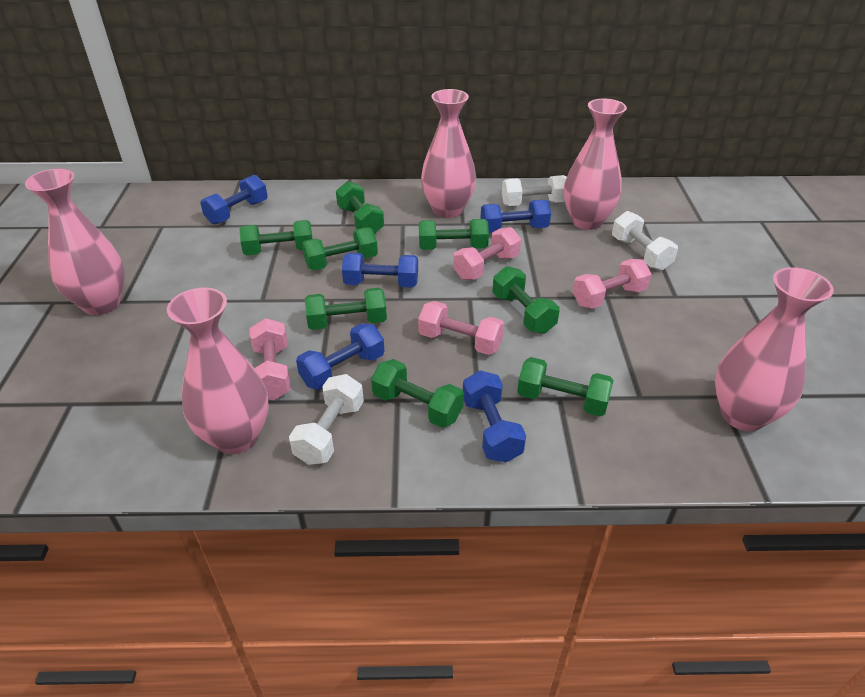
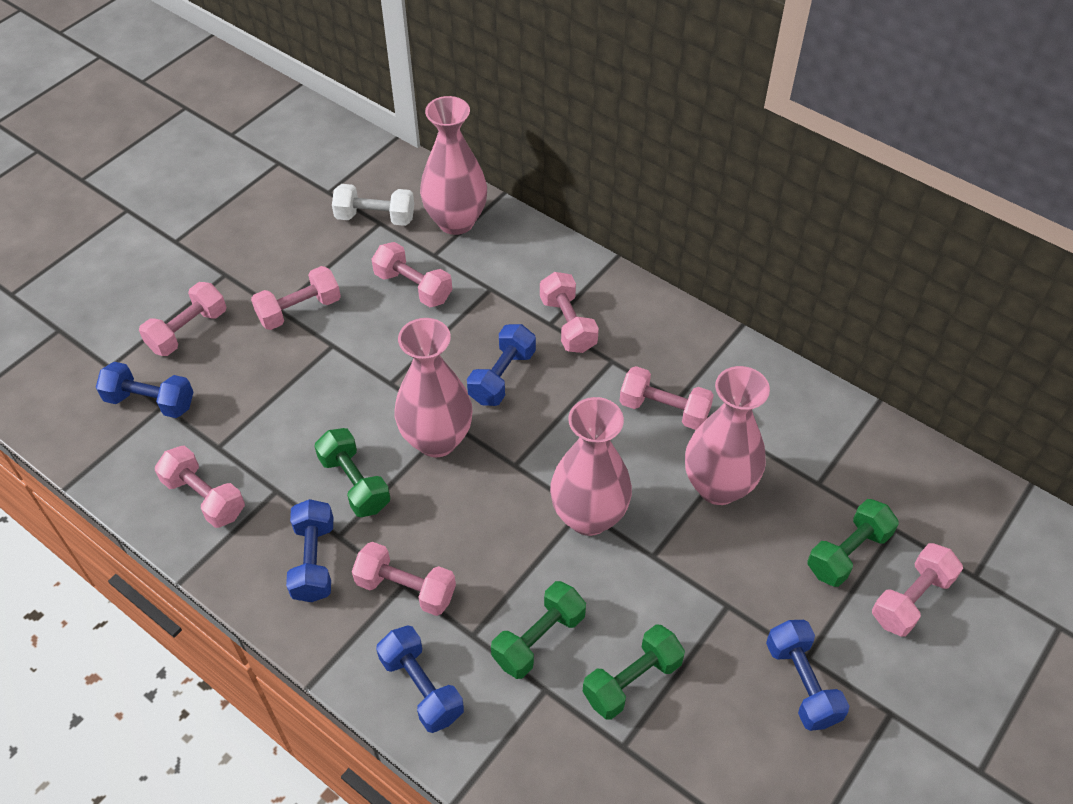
green dumbbell: [239,220,312,255] [302,227,378,270] [305,288,387,330] [336,181,384,234] [371,359,464,428] [419,219,489,250] [492,266,560,334] [517,357,614,417] = 8 -> [314,428,390,517] [491,581,586,679] [583,624,685,720] [807,499,899,587] = 4
pink dumbbell: [250,318,291,400] [418,301,504,355] [453,227,521,280] [573,259,651,309] = 4 -> [139,282,226,356] [155,446,245,528] [251,266,341,330] [352,542,456,616] [371,242,452,307] [540,272,599,353] [620,366,714,430] [872,543,963,637] = 8
pink vase: [25,169,125,315] [167,287,269,454] [421,89,476,218] [564,99,627,230] [715,267,834,431] = 5 -> [395,318,472,457] [420,96,487,235] [550,397,632,536] [685,366,770,505] = 4
white dumbbell: [289,374,364,465] [502,175,567,206] [612,211,678,270] = 3 -> [332,184,414,226] = 1

